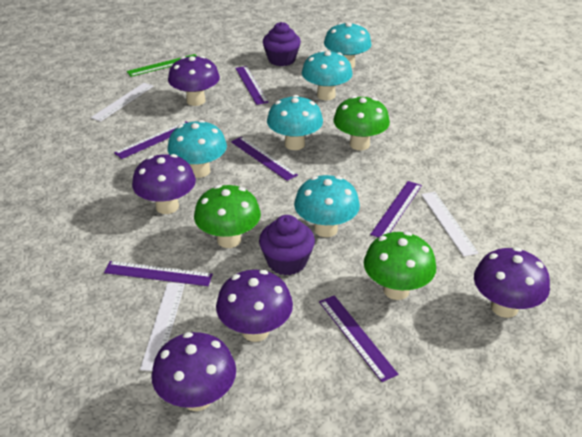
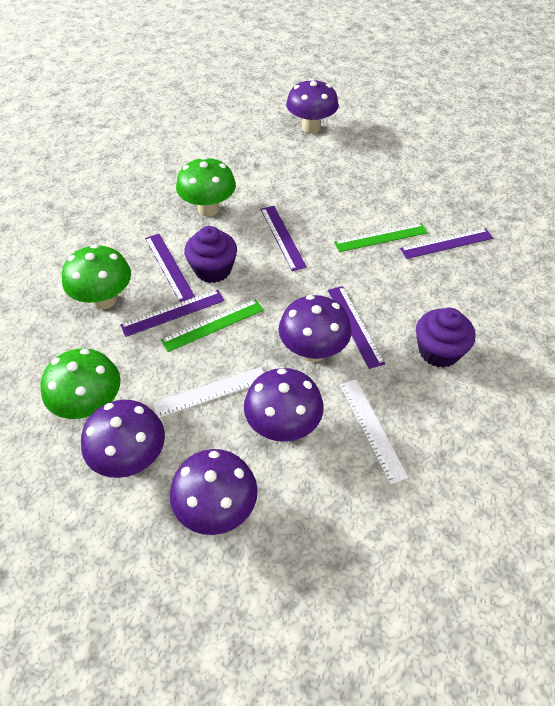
green ruler: [127,54,198,77] = 1 -> [161,299,264,352] [334,223,428,252] = 2
purple ruler: [104,261,213,286] [114,121,188,159] [231,137,298,181] [235,66,269,105] [319,295,398,382] [370,181,422,237] = 6 -> [120,290,224,337] [145,234,195,302] [260,206,307,271] [328,286,385,369] [400,228,493,259] = 5
turquoise mushroom: [167,120,227,178] [267,95,323,150] [294,175,360,237] [302,50,352,100] [324,22,372,68] = 5 -> none = 0
white ruler: [91,83,153,122] [140,283,185,371] [421,192,479,257] = 3 -> [152,367,264,418] [340,379,408,484] = 2

